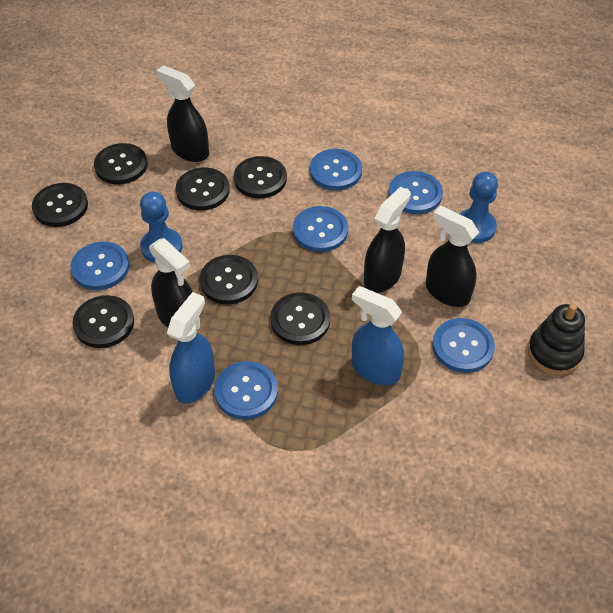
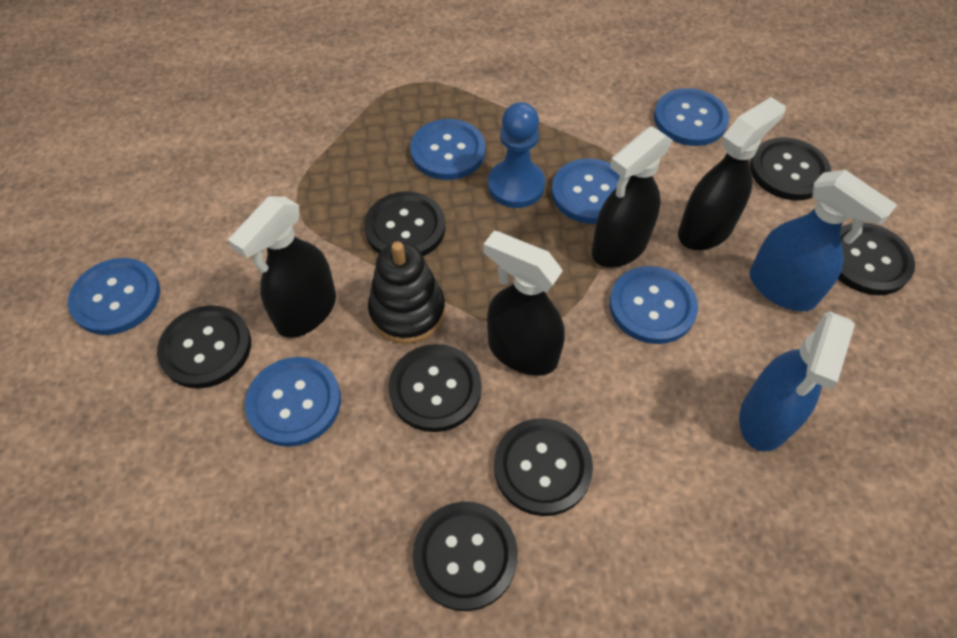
blue pawn: [140,191,183,263] [459,171,498,243] = 2 -> [488,102,545,208] = 1

